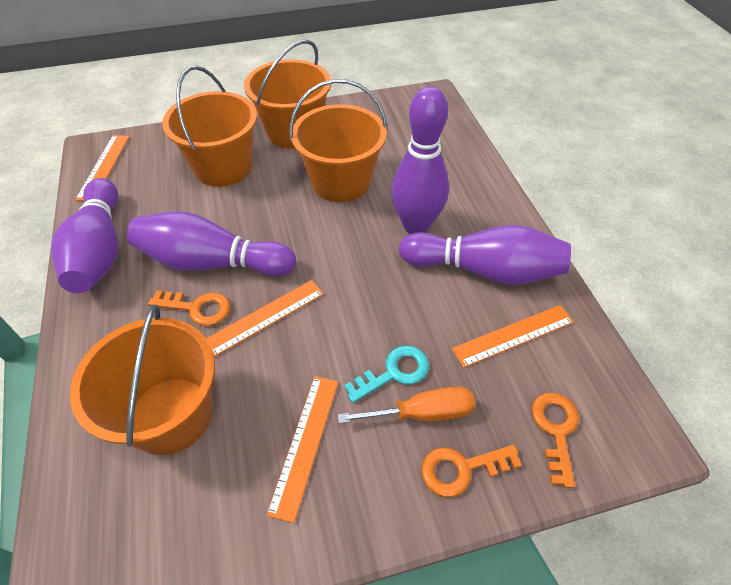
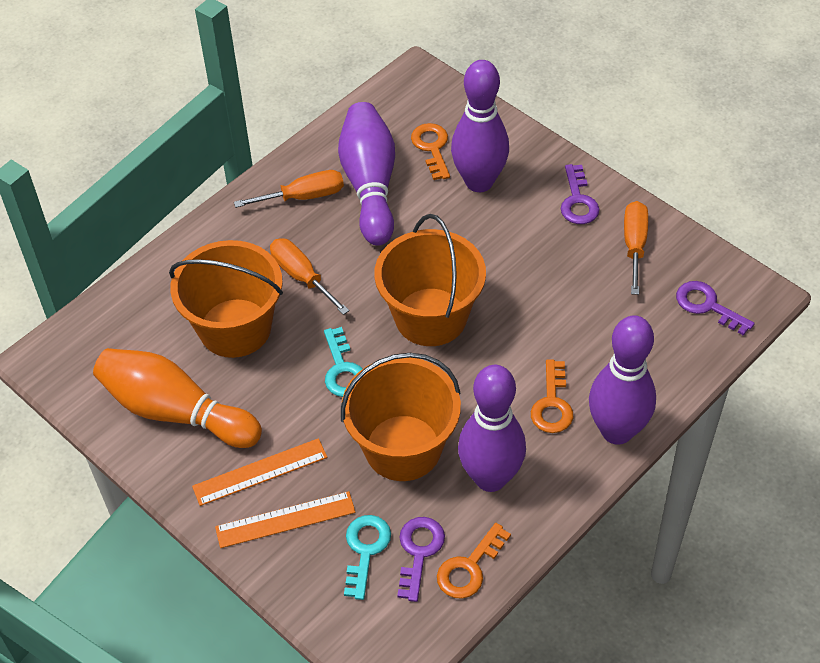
orange bowling pin: none = 0 -> [93,348,262,448] = 1
orange bucket: [70,305,215,455] [162,66,257,187] [244,40,331,149] [289,79,387,202] = 4 -> [169,240,283,358] [341,353,461,481] [374,214,486,346] = 3
orange ruler: [75,135,130,201] [206,280,324,357] [267,376,338,523] [452,305,574,368] = 4 -> [192,438,327,506] [215,491,355,548] = 2
orange screwdriver: [338,386,475,423] = 1 -> [234,170,344,208] [270,239,350,315] [624,201,648,295] = 3
purple key: none = 0 -> [397,517,445,602] [561,164,600,224] [676,281,755,336] = 3
turquoise key: [344,346,429,403] = 1 -> [324,327,362,397] [344,515,391,600] = 2

